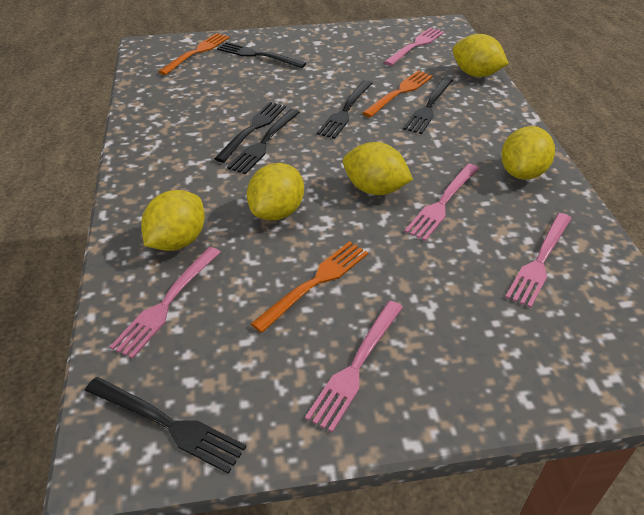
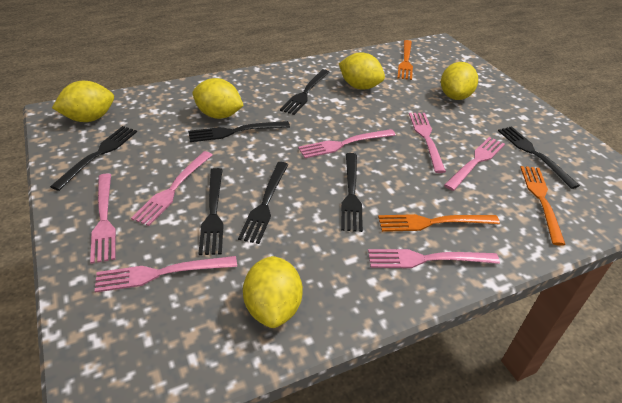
black fork: [85,377,246,474] [214,102,286,163] [217,42,306,68] [227,109,300,174] [317,80,373,139] [403,77,453,134] = 6 -> [50,126,137,191] [188,121,290,142] [198,168,224,255] [238,162,289,244] [280,69,329,115] [341,153,363,232] [498,126,580,189] = 7
pink fork: [110,247,221,359] [305,301,403,432] [384,27,444,66] [404,163,479,241] [505,213,572,308] = 5 -> [90,173,116,264] [95,256,237,292] [131,151,212,226] [298,129,396,158] [368,249,500,268] [409,113,446,173] [444,137,505,191] = 7

